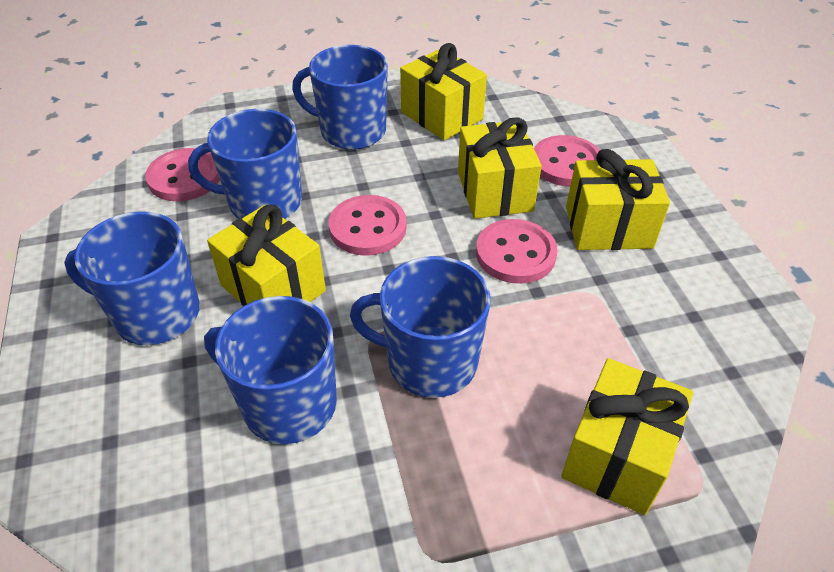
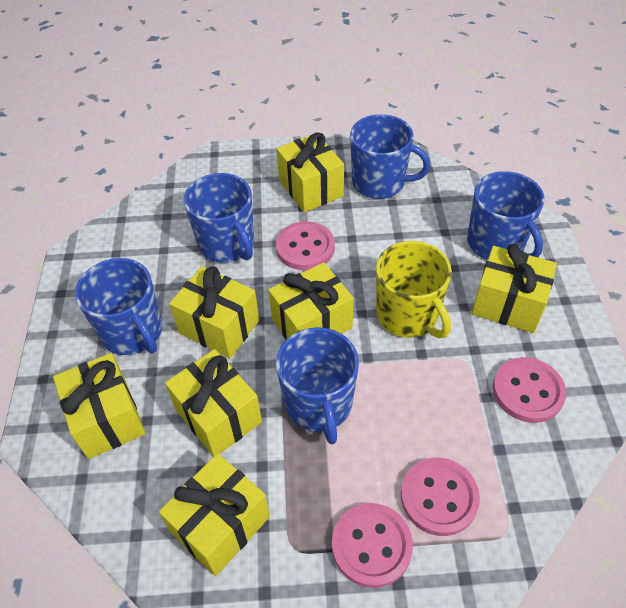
yellow gift: [207,205,326,306] [400,43,487,140] [458,117,542,219] [561,358,693,515] [566,149,670,250] = 5 -> [53,353,146,459] [159,453,270,576] [165,349,262,457] [169,266,259,359] [268,262,354,339] [276,132,344,212] [472,244,557,333] = 7
yellow mug: none = 0 -> [376,241,452,338] = 1

